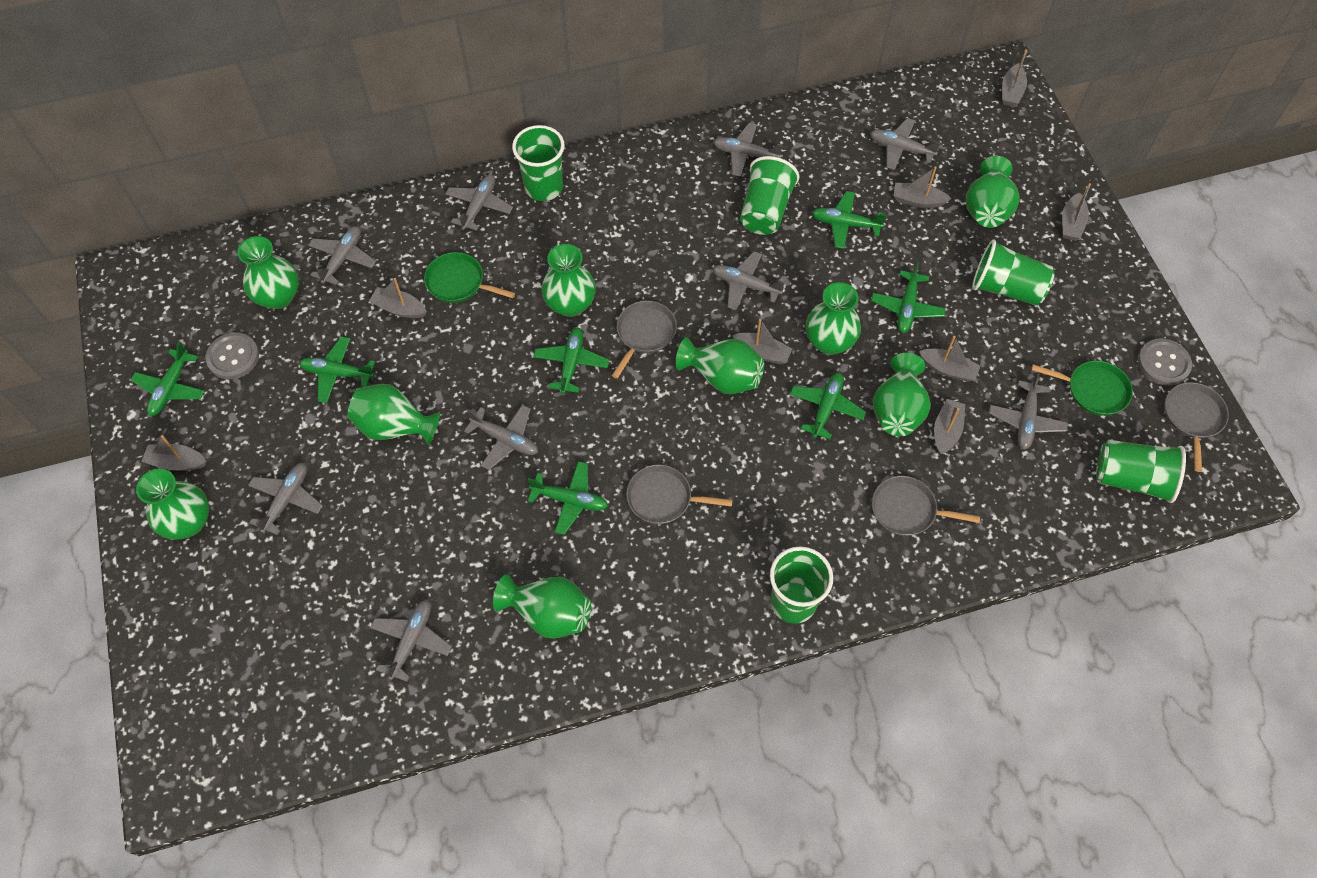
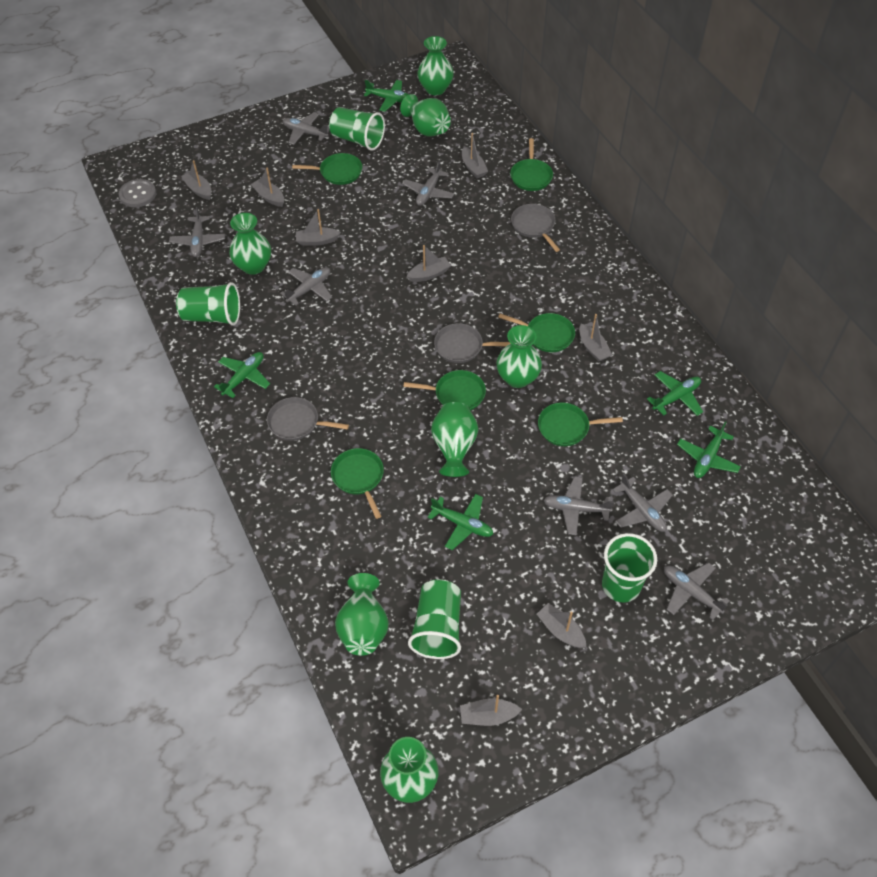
green cup: [512,125,565,201] [740,156,799,235] [770,546,833,624] [972,240,1055,306] [1096,440,1186,503] = 5 -> [176,282,240,326] [329,107,385,151] [408,579,461,659] [602,533,657,602] = 4
green pan: [424,252,515,303] [1031,361,1133,416] = 2 -> [292,153,362,185] [331,448,384,519] [403,370,486,411] [498,313,575,352] [510,138,553,191] [538,403,623,446] = 6
green plane: [131,341,205,416] [299,337,375,403] [528,461,608,535] [533,327,609,394] [790,373,866,439] [812,191,887,249] [871,262,946,333] = 7 -> [214,352,270,398] [364,80,409,112] [428,494,493,550] [647,371,703,416] [677,421,741,478] = 5
green vase: [136,469,209,540] [237,236,299,309] [347,384,440,446] [493,574,591,639] [541,244,596,317] [676,337,764,394] [806,282,861,355] [873,353,931,436] [966,156,1020,228] = 9 -> [229,213,271,275] [335,573,389,656] [380,737,438,803] [400,94,451,136] [418,36,454,95] [431,402,478,477] [497,325,542,388] = 7
grey button: [206,332,259,379] [1138,338,1192,386] = 2 -> [119,179,156,207] = 1
grey pan: [612,301,677,379] [626,464,733,524] [872,476,980,536] [1165,382,1229,472] = 4 -> [267,397,349,441] [434,323,510,363] [511,204,560,252] = 3
grey plane: [248,463,323,535] [308,226,376,285] [370,600,452,682] [445,174,513,231] [464,404,538,470] [713,123,783,177] [713,251,785,310] [870,118,941,170] [989,373,1068,450] = 9 -> [169,207,225,257] [280,267,332,305] [283,112,330,145] [403,160,454,206] [543,476,614,535] [612,473,673,532] [664,563,730,620] = 7

